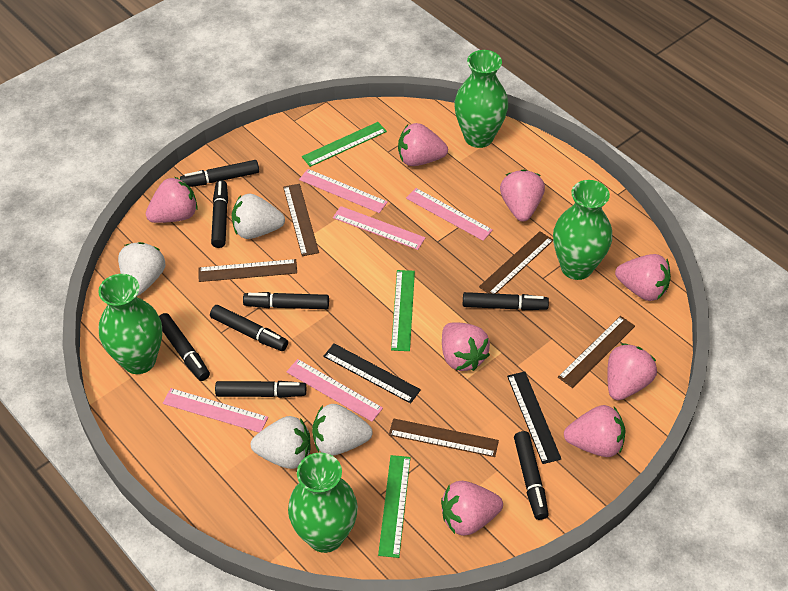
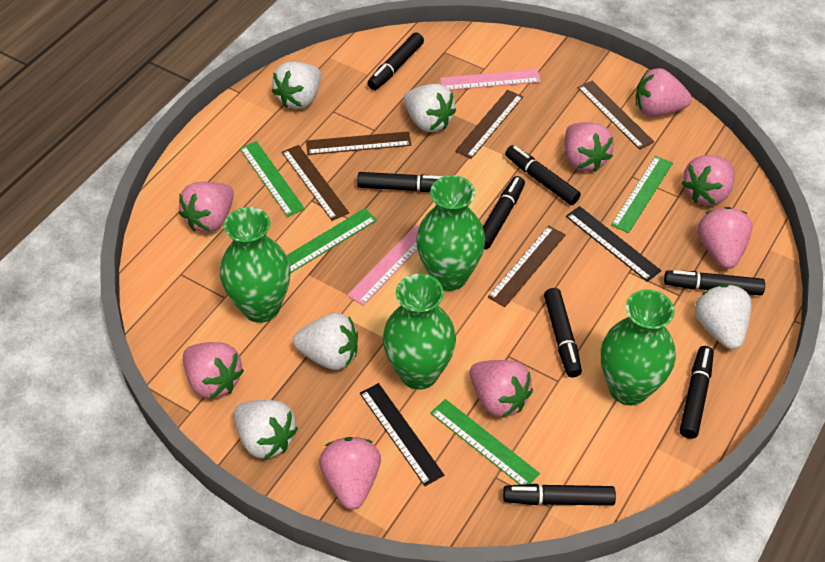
green ruler: [302,122,387,167] [378,455,411,558] [391,270,415,351] = 3 -> [240,141,305,217] [286,208,377,273] [430,399,540,485] [611,156,673,233] = 4
pink ruler: [163,388,268,432] [286,359,383,422] [299,169,388,213] [333,206,425,250] [406,188,493,241] = 5 -> [347,225,419,306] [440,69,541,90] = 2
white strawberry: [118,242,165,296] [231,194,285,239] [251,416,311,469] [312,404,373,456] = 4 -> [234,400,298,460] [272,62,321,109] [293,313,358,370] [404,84,456,132] [695,285,752,350] = 5

